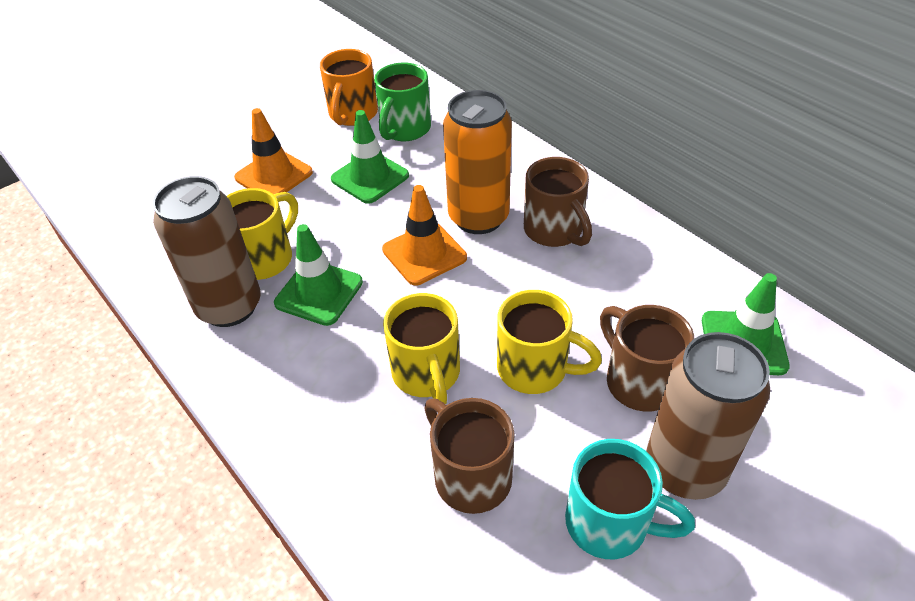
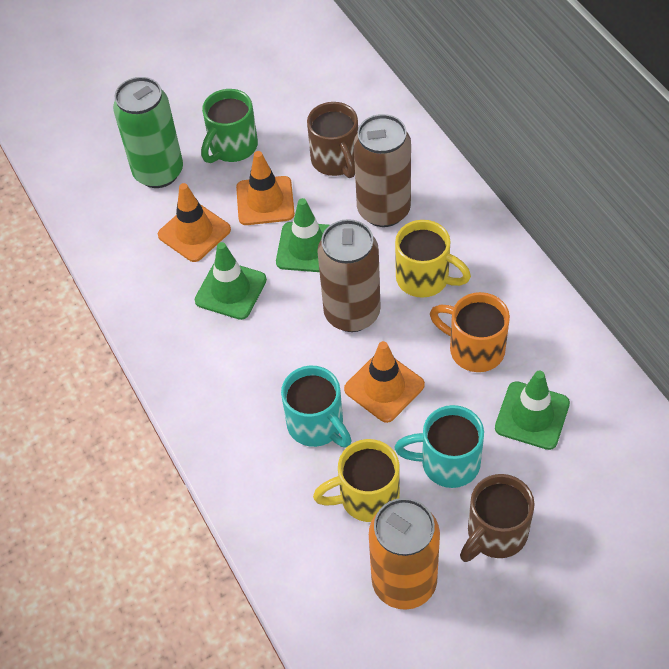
brown mug: [424,398,515,514] [524,157,592,247] [600,305,694,412] = 3 -> [307,102,358,178] [460,474,535,562] = 2
green can: none = 0 -> [113,77,183,188] = 1
orange traffic cone: [234,108,313,194] [382,185,467,285] = 2 -> [158,183,231,262] [236,151,295,225] [344,341,425,423] = 3
turquoise mug: [565,439,695,559] = 1 -> [281,366,352,448] [395,405,484,488] = 2
yellow mug: [227,188,298,280] [383,293,460,404] [497,290,602,394] = 3 -> [313,439,400,522] [395,220,471,298] = 2

